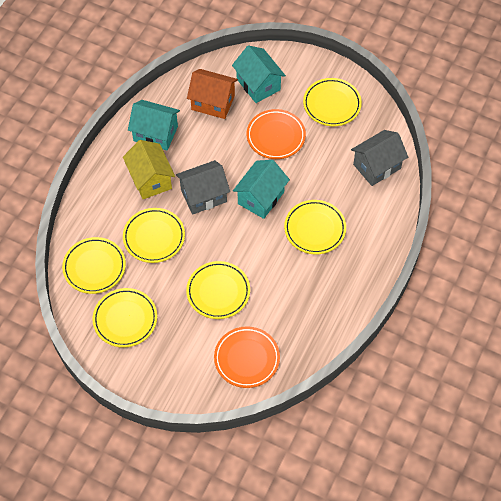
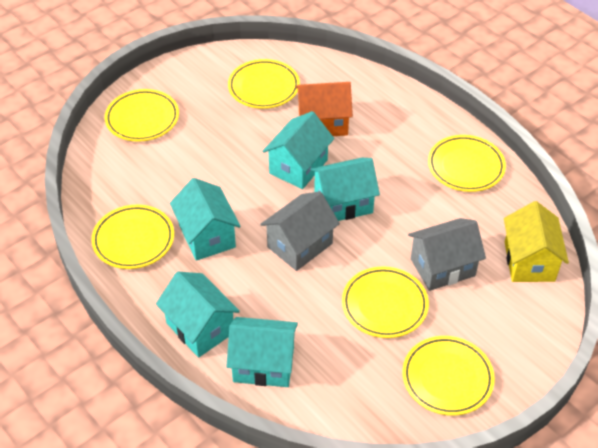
orange plate: [214,326,280,388] [247,109,306,159] = 2 -> none = 0
turquoise house: [128,100,180,151] [232,45,286,103] [233,160,290,219] = 3 -> [156,272,240,358] [170,178,241,261] [226,317,298,387] [262,111,334,189] [310,158,380,221] = 5

